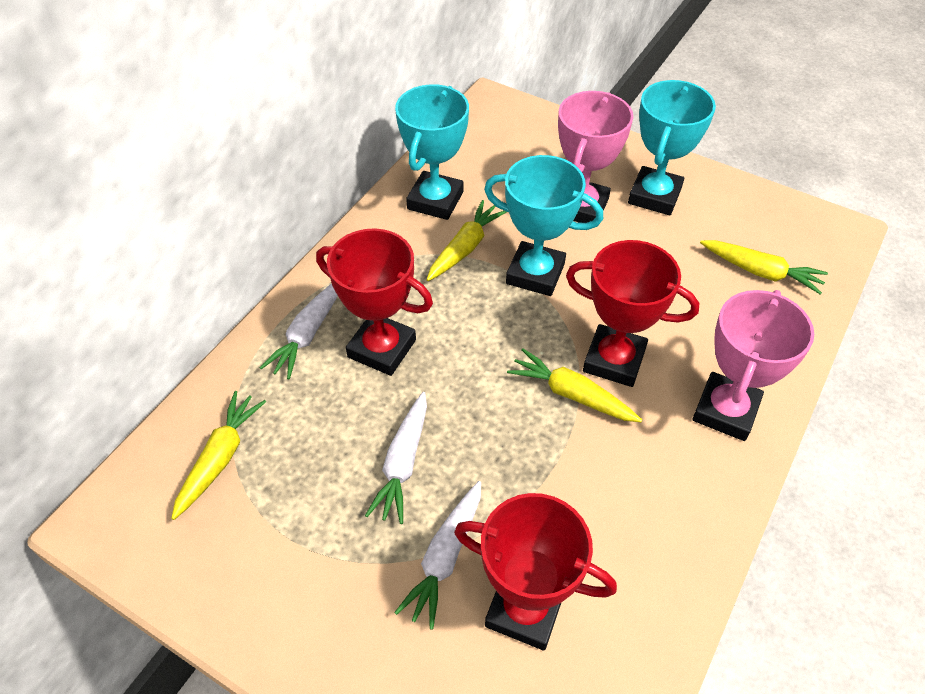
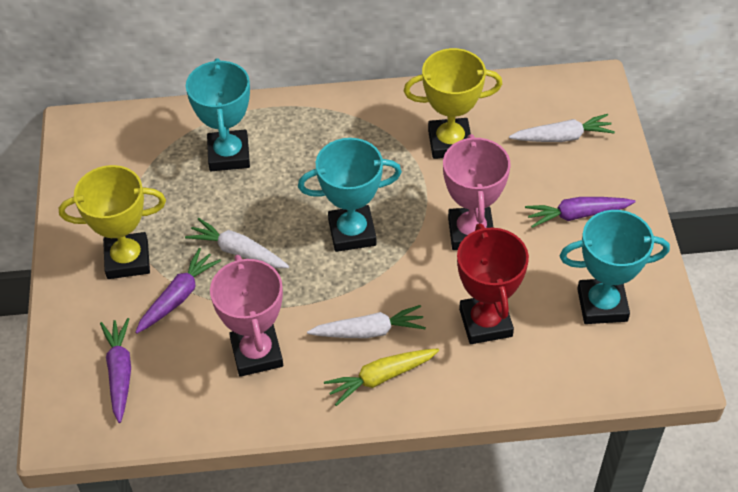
purple carrot: none = 0 -> [100,318,131,423] [135,248,221,333] [525,197,635,228] = 3
red trophy: [316,228,433,376] [454,493,617,651] [566,240,699,387] = 3 -> [457,223,529,344] = 1
yellow carrot: [171,391,266,520] [427,200,507,281] [507,348,642,422] [700,240,828,295] = 4 -> [324,349,439,406] = 1
yellow trophy: none = 0 -> [59,165,166,279] [404,48,502,159] = 2

